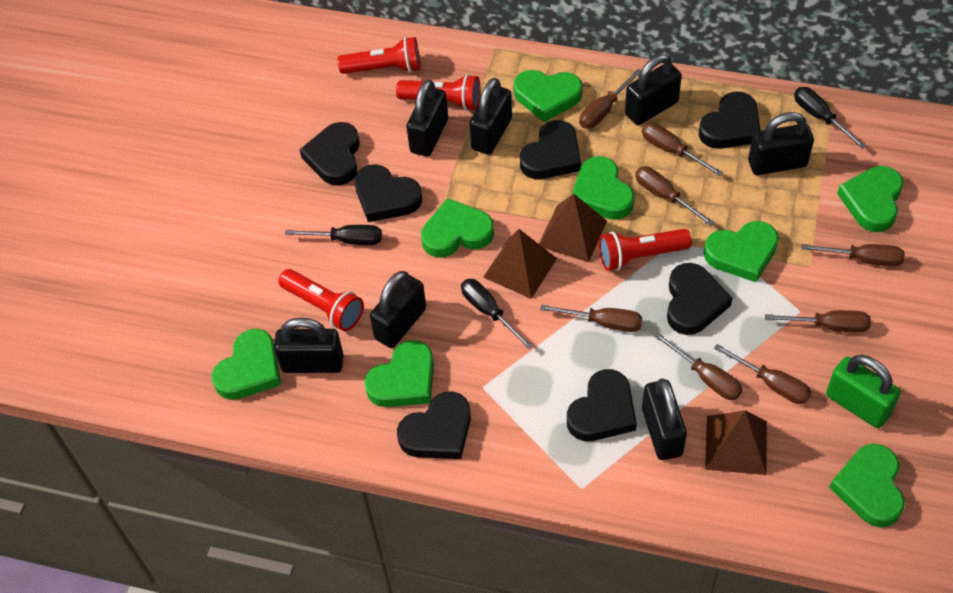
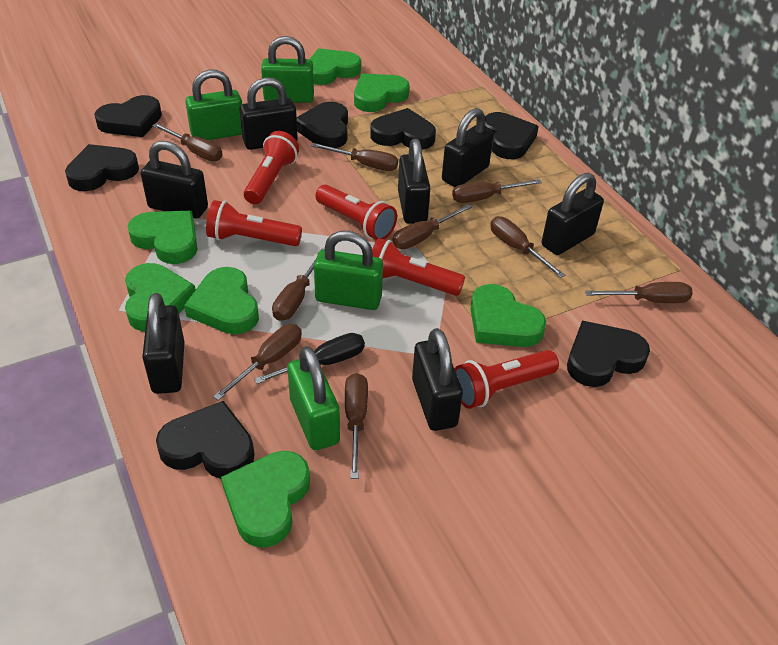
black screwdriver: [285,225,382,245] [461,279,533,350] [794,87,866,149] = 3 -> [254,333,365,384] = 1
brown pyramid: [483,229,557,299] [539,194,607,262] [705,411,767,475] = 3 -> none = 0
brown screwdriver: [540,304,642,332] [579,69,641,128] [635,166,714,226] [642,123,723,176] [654,333,742,400] [714,344,811,404] [765,310,871,333] [801,244,905,267] = 8 -> [152,123,223,161] [213,324,302,401] [272,248,324,321] [312,143,398,171] [345,373,368,479] [392,204,472,249] [452,179,542,203] [490,216,565,278] [585,282,693,303] = 9
green heart: [212,329,281,400] [364,340,434,407] [421,198,494,258] [514,70,583,122] [572,156,634,220] [704,221,779,282] [829,444,905,527] [837,166,903,232] = 8 -> [125,263,196,331] [127,211,197,264] [184,267,259,334] [221,451,310,548] [310,48,361,85] [354,73,410,112] [470,284,546,347] = 7
green padlock: [826,355,901,428] = 1 -> [185,69,242,140] [261,36,314,103] [287,346,340,450] [314,231,383,310] = 4
red flashlight: [278,269,364,331] [338,37,420,74] [396,74,481,111] [599,229,692,271] = 4 -> [206,200,302,246] [244,131,299,204] [315,185,397,240] [372,238,465,296] [454,350,559,409] = 5

